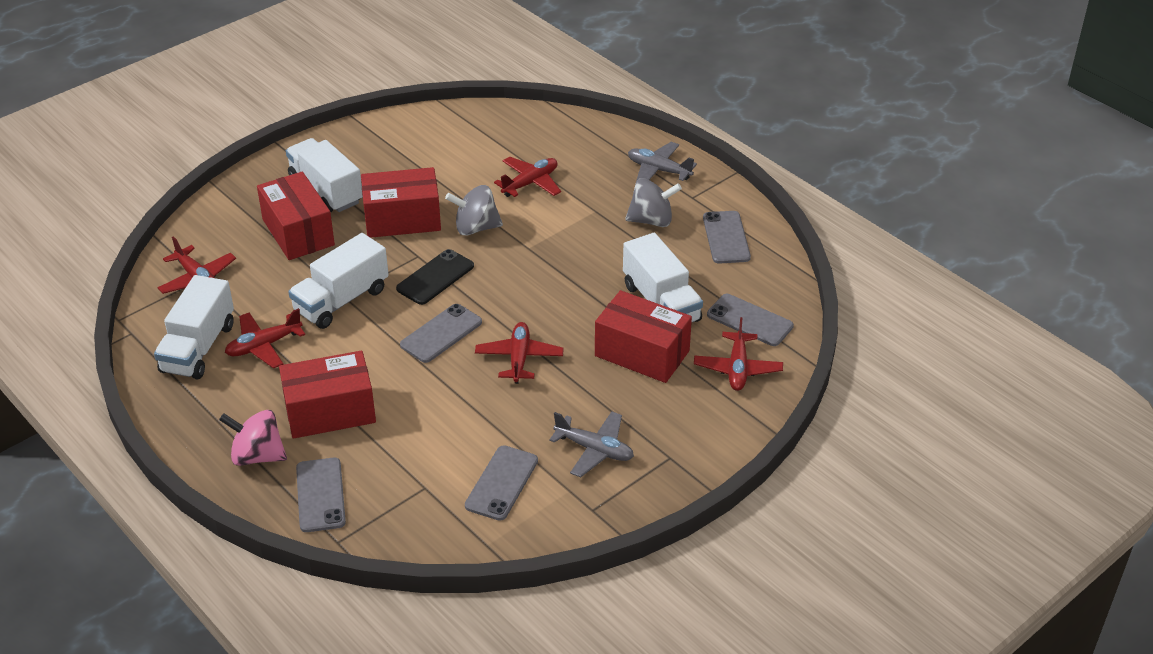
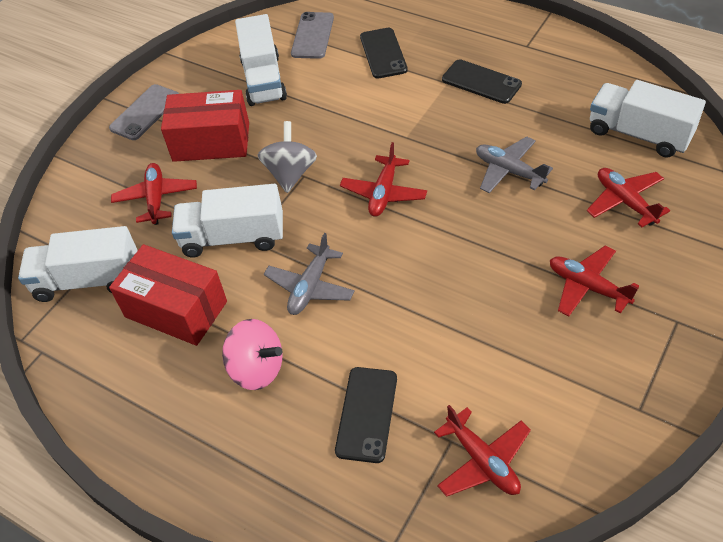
black phone: [396,249,474,305] = 1 -> [335,367,397,463] [360,28,408,79] [442,59,522,104] = 3
grey phone: [296,458,346,532] [400,304,482,363] [465,445,538,521] [703,211,751,264] [707,294,794,346] = 5 -> [109,84,179,140] [291,12,334,59] = 2
grey spinning top: [445,185,503,235] [625,179,682,227] = 2 -> [258,121,317,193] = 1
red box: [257,171,335,260] [279,351,376,439] [361,167,441,238] [595,290,692,383] = 4 -> [109,244,227,346] [161,90,249,162] = 2

